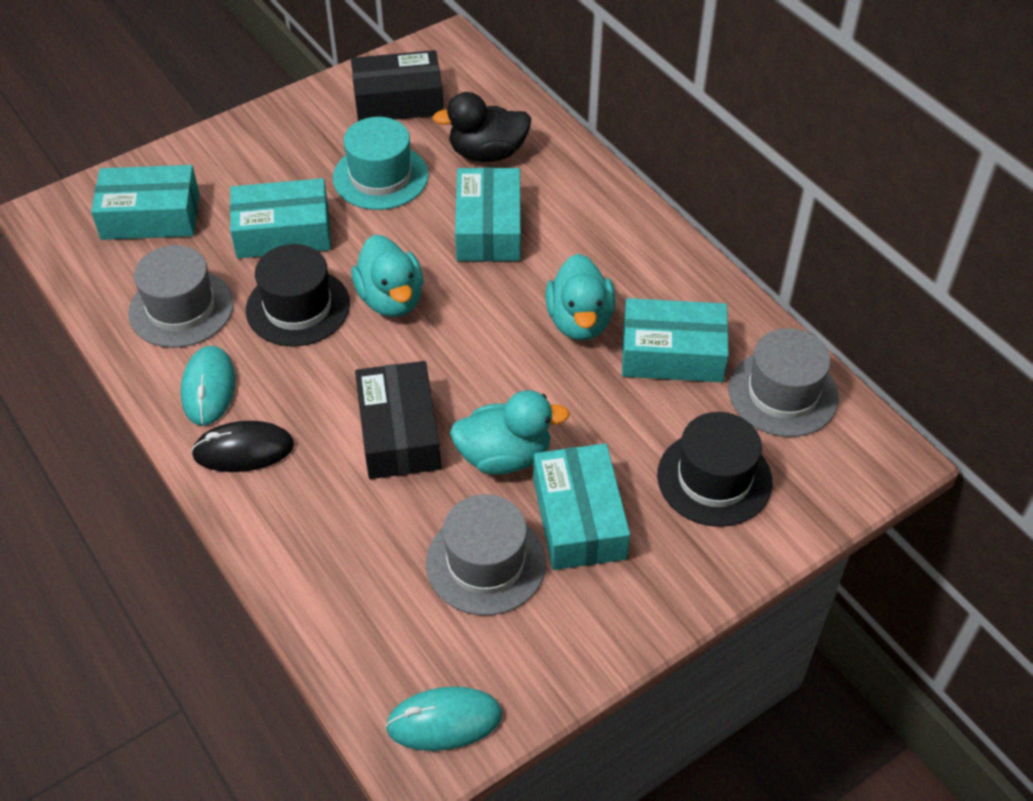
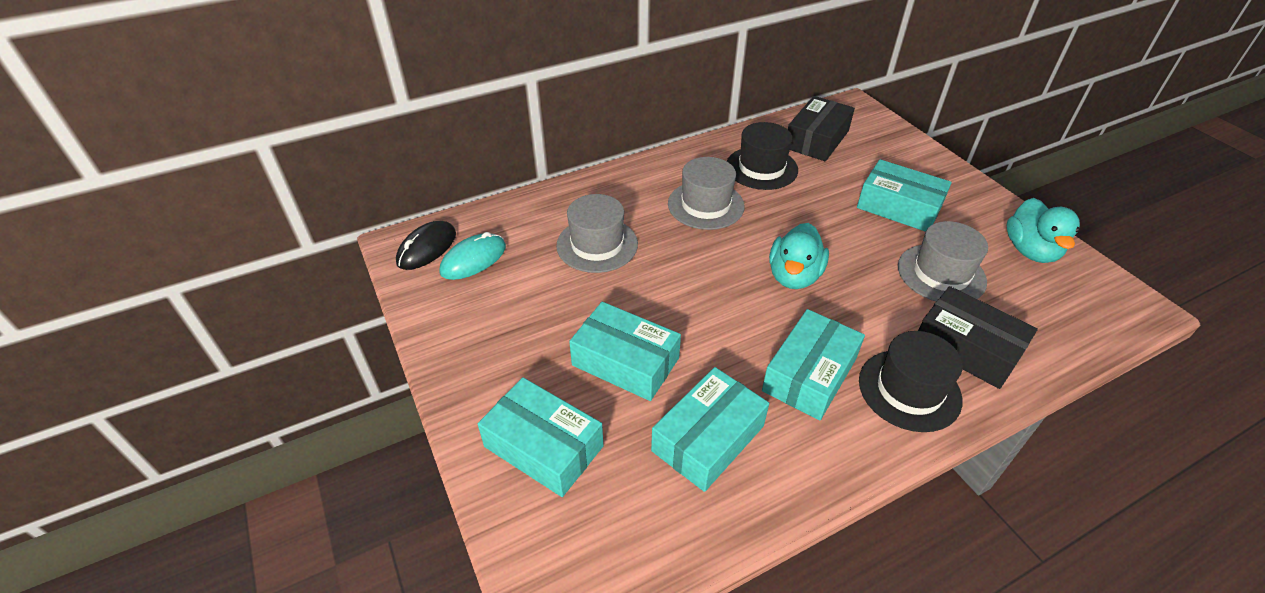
black duck: [433,92,531,162] = 1 -> none = 0
turquoise duck: [352,235,423,317] [450,390,570,475] [546,254,615,340] = 3 -> [769,223,829,289] [1006,198,1080,263] = 2
turquoise hat: [333,117,428,210] = 1 -> none = 0
turquoise mouse: [181,346,235,426] [385,686,502,751] = 2 -> [440,232,506,280] = 1

